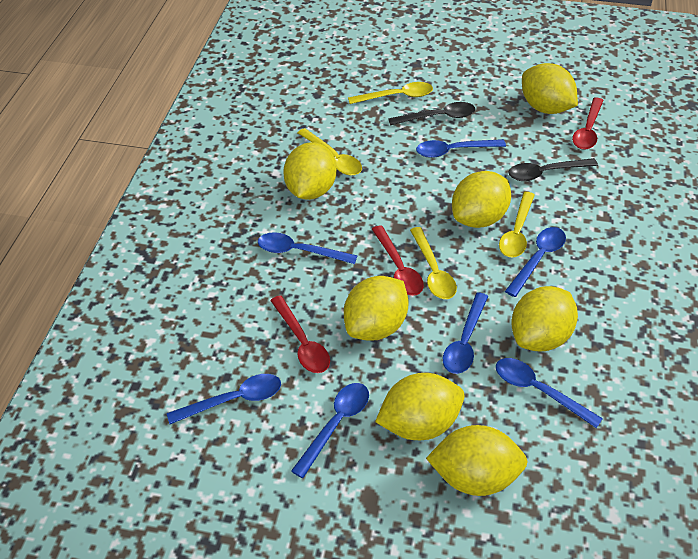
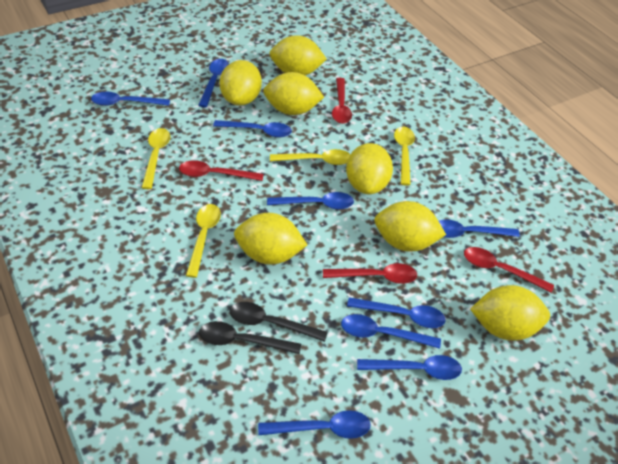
blue spoon: [167,374,281,424] [258,232,358,264] [291,383,369,478] [416,139,506,158] [443,292,488,374] [496,358,603,428] [505,227,566,297] = 7 -> [91,92,170,106] [198,59,229,107] [213,120,292,138] [258,410,370,439] [267,192,354,209] [341,314,441,349] [347,297,446,328] [357,355,462,380] [439,220,520,238] = 9
red spoon: [270,295,330,373] [372,225,424,296] [572,97,604,150] = 3 -> [179,160,264,181] [323,263,417,284] [332,78,352,124] [464,247,554,293] = 4

